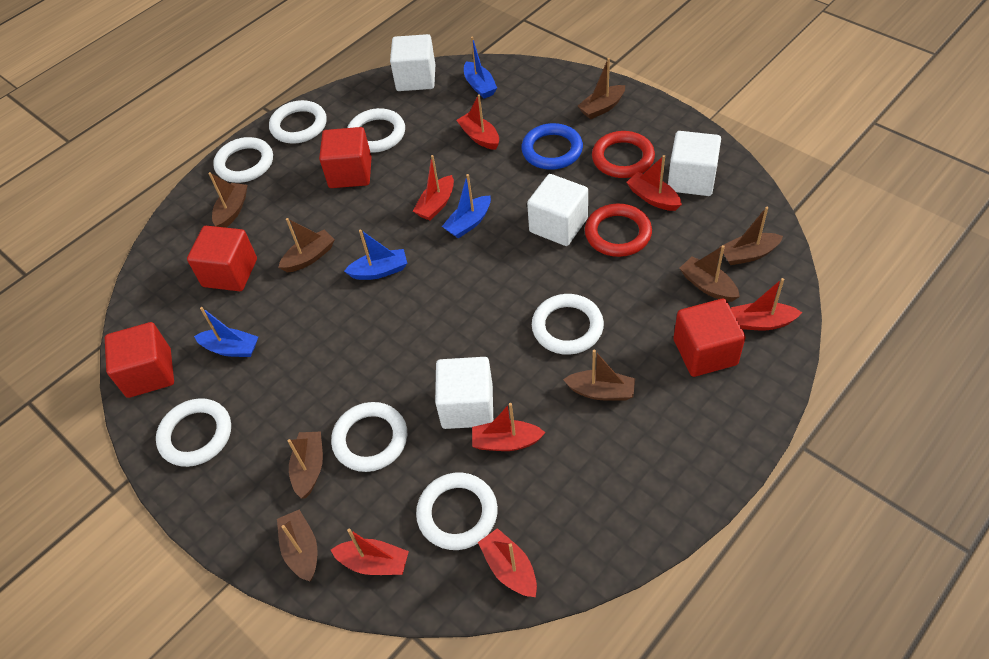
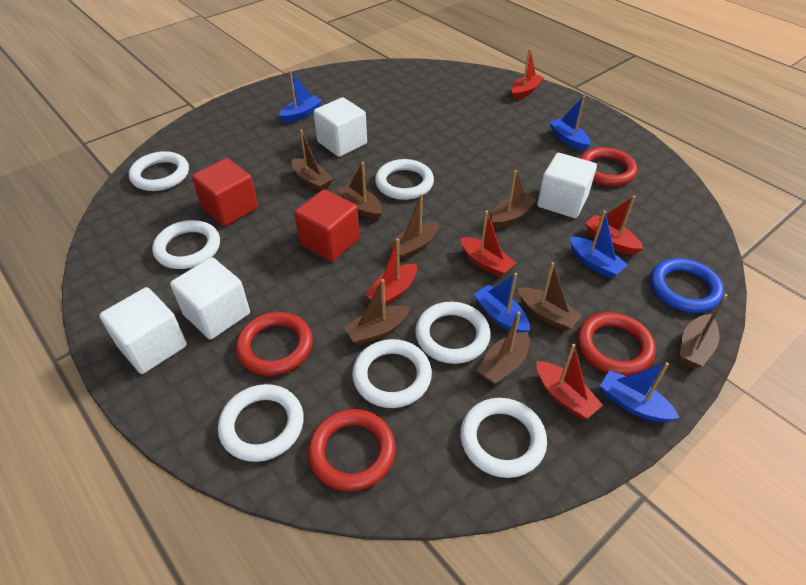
blue boat: [194,307,258,357] [344,229,407,280] [442,174,491,238] [464,36,497,99] = 4 -> [279,70,322,123] [474,273,530,333] [549,96,591,151] [570,211,628,278] [600,362,679,422] = 5
red boat: [331,529,409,575] [413,155,454,221] [456,94,499,150] [472,403,546,451] [478,528,537,597] [627,155,682,211] [731,278,802,330] = 7 -> [364,239,417,306] [461,210,516,277] [511,48,544,100] [536,344,603,419] [585,196,643,255] = 5
red cube: [105,322,174,398] [187,226,257,291] [319,127,372,188] [673,298,746,377] = 4 -> [192,158,258,226] [294,190,360,261] = 2
red ring: [585,203,652,257] [592,131,655,178] = 2 -> [236,312,313,376] [308,409,396,492] [577,312,656,376] [580,147,637,186] = 4

